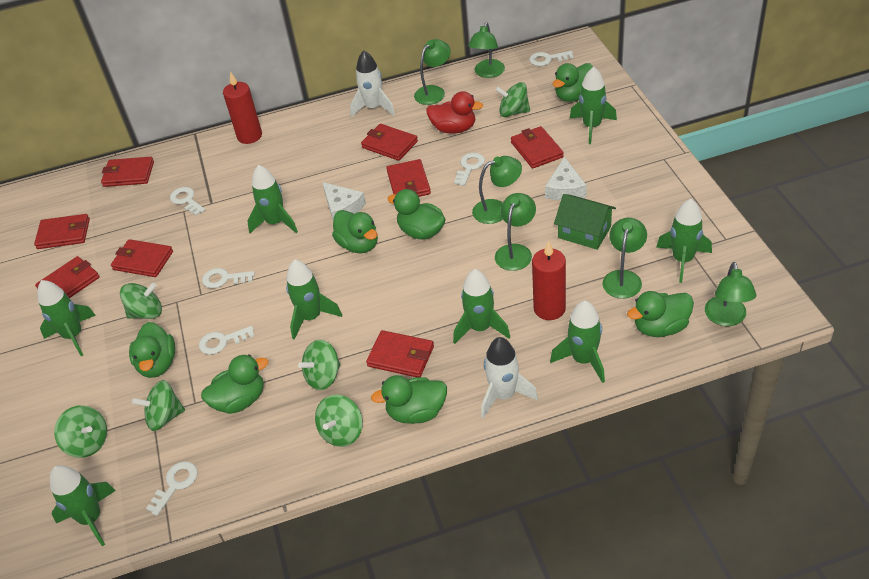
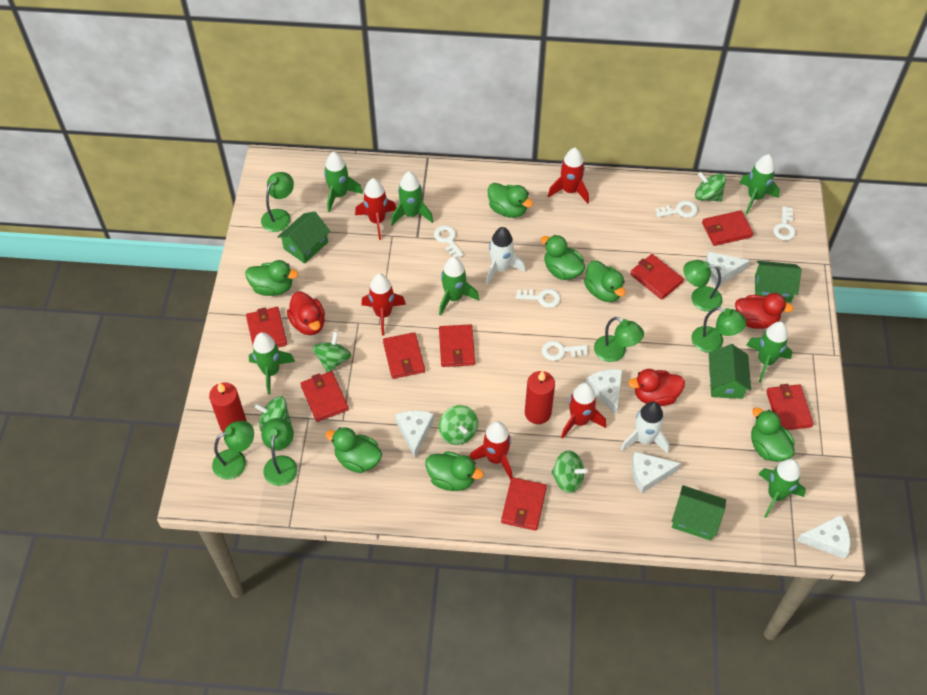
green house: [554,194,616,250] = 1 -> [277,212,330,264] [672,485,726,541] [709,344,751,399] [755,261,802,303] = 4
green rocket: [38,280,96,356] [50,465,116,546] [247,165,298,233] [286,260,342,340] [453,269,510,344] [550,300,605,383] [570,67,617,144] [656,199,712,283] = 8 -> [249,332,295,395] [324,152,363,212] [391,171,433,226] [439,257,479,315] [740,154,780,214] [746,322,792,383] [758,459,806,518] = 7
green spinning top: [54,405,107,458] [120,283,162,319] [132,380,185,431] [298,340,341,390] [315,394,363,447] [495,82,530,117] = 6 -> [254,396,291,432] [312,331,352,372] [439,405,478,445] [551,450,588,493] [695,172,726,202] = 5
red duck: [426,91,483,134] = 1 -> [287,292,325,335] [628,369,685,406] [735,293,794,329] = 3
red rocket: none = 0 -> [355,178,396,240] [361,273,406,336] [470,421,512,480] [548,148,589,204] [561,383,606,439] = 5
white cheese: [322,182,366,219] [545,157,587,200] = 2 -> [395,410,434,458] [586,369,622,415] [632,451,681,493] [706,251,750,287] [797,515,850,559] = 5
white key: [146,461,198,516] [170,187,205,216] [199,326,254,355] [202,268,255,288] [454,153,485,186] [529,51,573,66] = 6 -> [434,225,463,258] [516,289,561,308] [542,341,588,361] [655,200,698,218] [773,206,795,240] = 5

